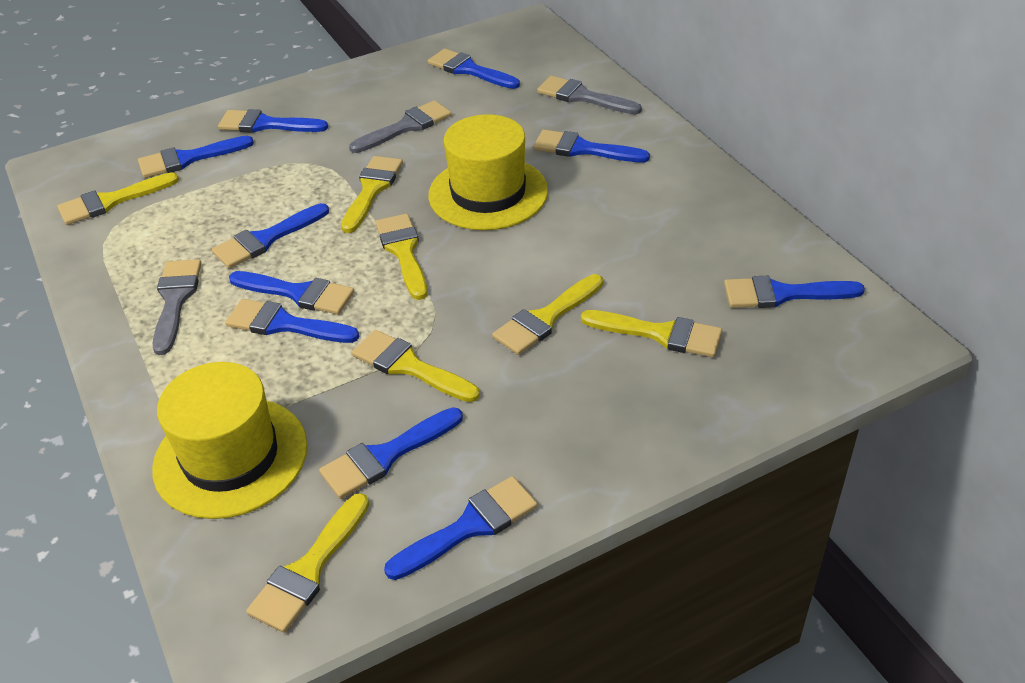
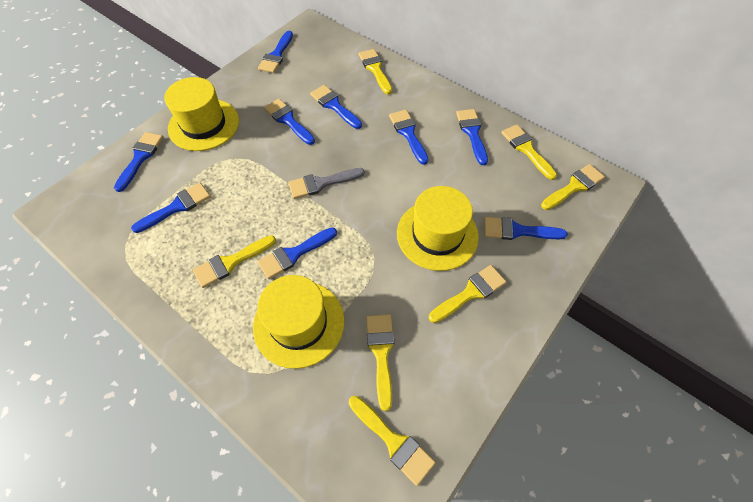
blue brush: [138,136,254,178] [212,203,329,268] [218,109,328,133] [225,299,359,343] [229,271,354,315] [319,407,463,499] [384,476,538,580] [428,48,520,89] [534,130,650,162] [724,276,865,308] = 10 -> [114,132,163,192] [131,183,211,233] [257,227,337,279] [258,31,293,73] [264,99,315,145] [310,85,362,129] [389,110,428,165] [456,109,488,165] [484,217,568,240] = 9
grey brush: [153,259,202,355] [349,100,452,153] [537,76,642,114] = 3 -> [288,168,365,199] = 1
yellow hat: [152,362,307,519] [428,114,548,230] = 2 -> [165,77,239,151] [253,275,344,369] [397,186,479,271] = 3

